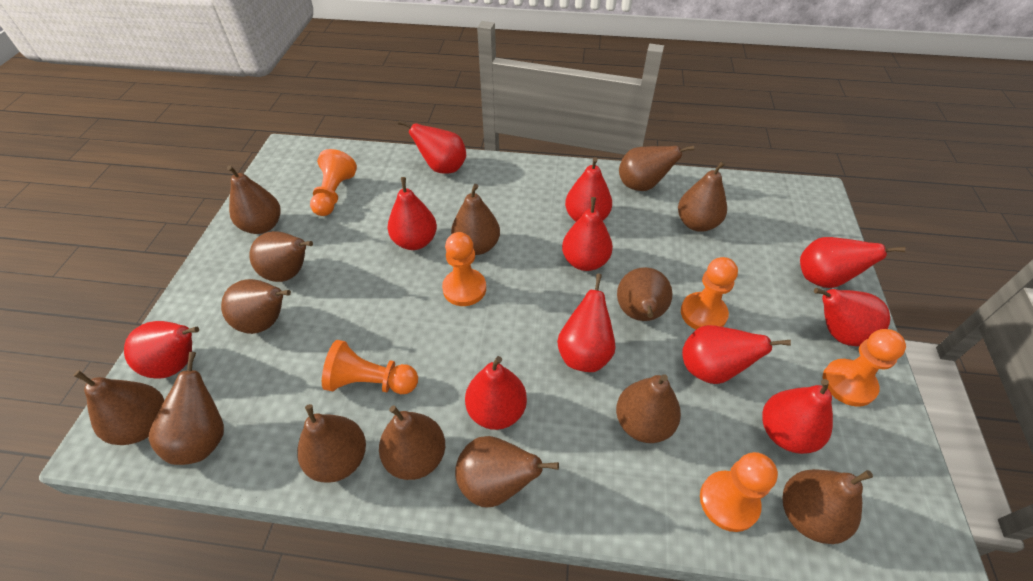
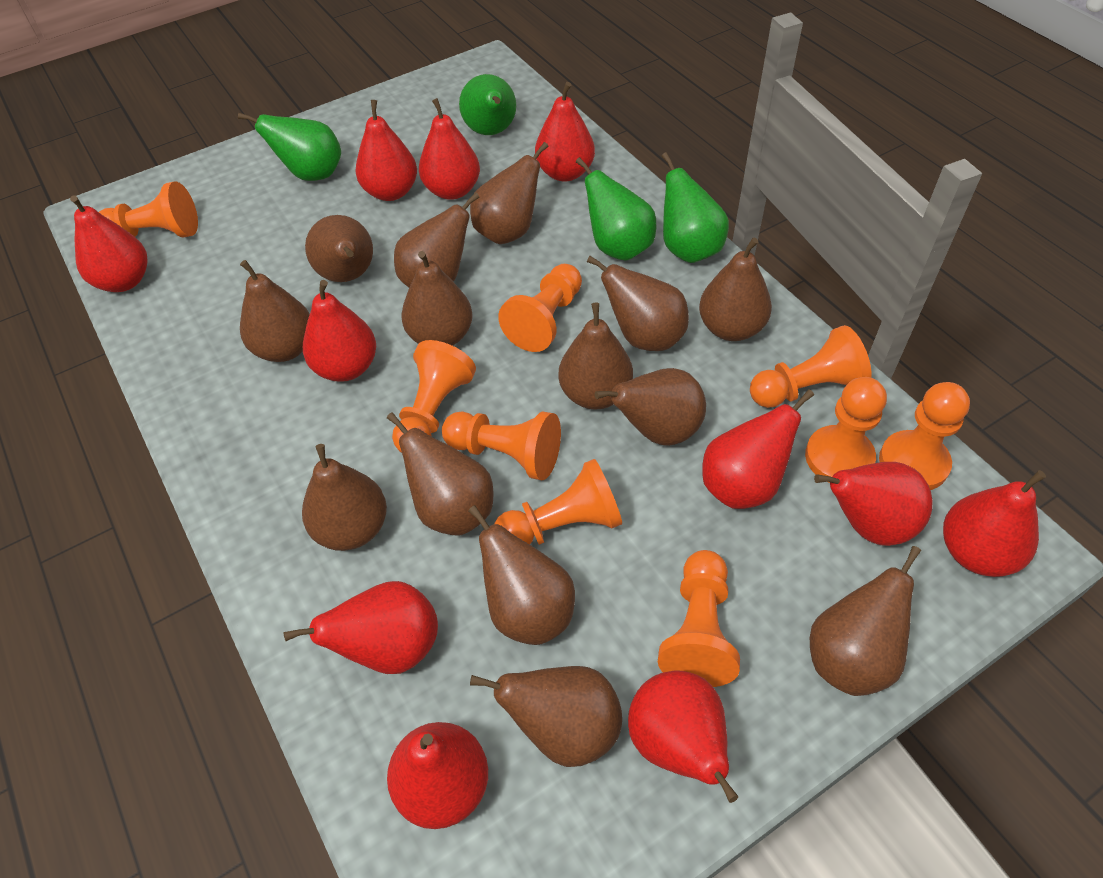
green pear: none = 0 -> [238,113,341,181] [459,74,516,135] [576,157,656,261] [662,152,729,263] = 4
orange pawn: [310,149,357,216] [322,340,418,394] [442,232,486,306] [681,257,738,330] [700,452,778,532] [823,329,906,407] = 6 -> [99,181,198,238] [392,340,476,453] [442,412,561,480] [494,459,622,545] [498,264,582,352] [658,550,740,687] [750,325,871,408] [805,377,887,483] [879,382,970,490] = 9

